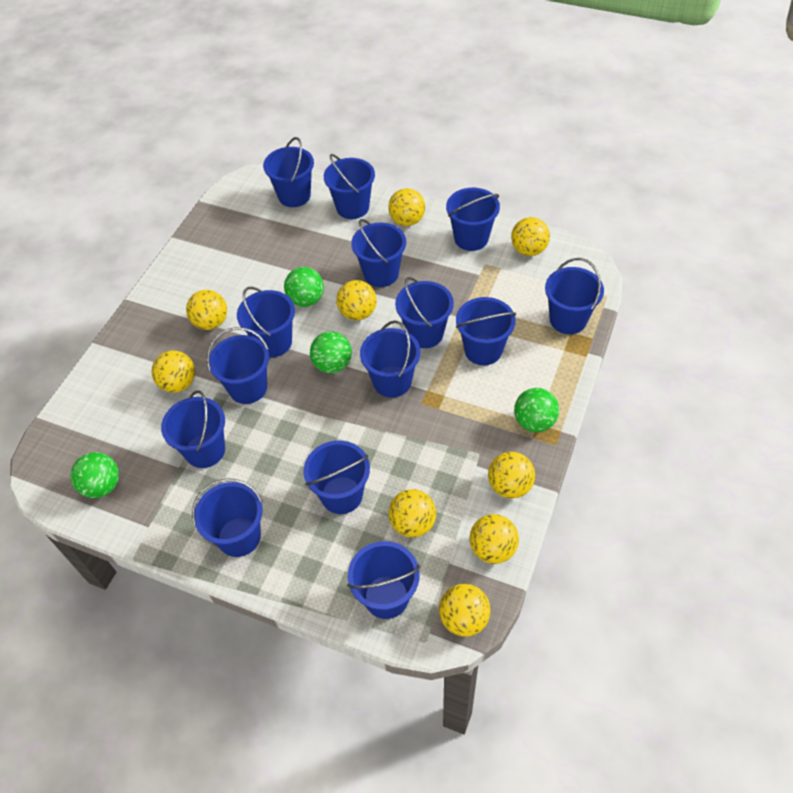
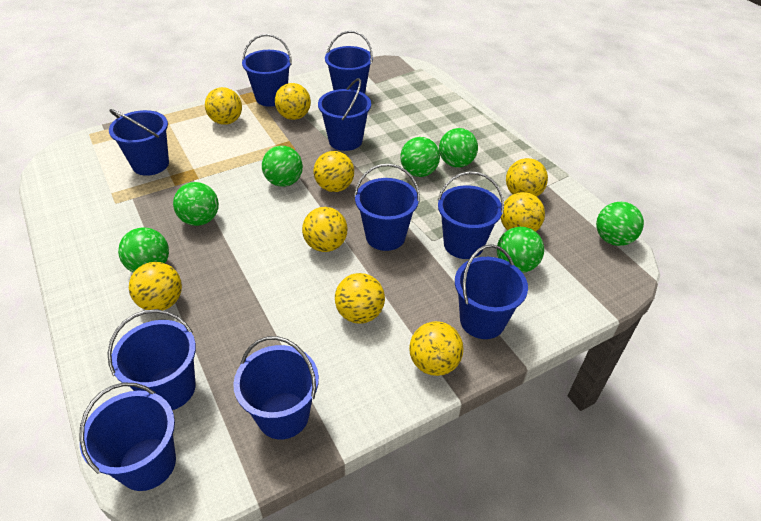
blue bucket: [161,390,225,468] [192,478,263,557] [207,327,269,404] [237,287,295,357] [263,137,314,207] [303,441,370,514] [324,154,375,219] [347,541,420,619] [351,219,406,287] [360,321,420,398] [395,277,454,348] [446,188,500,251] [456,297,516,365] [545,258,604,334] = 14 -> [79,383,176,491] [107,309,196,410] [109,109,169,176] [233,336,319,439] [242,34,292,107] [318,78,371,151] [325,31,373,94] [354,164,420,251] [438,171,504,259] [455,244,528,339] = 10
green ball: [71,452,119,498] [284,267,324,307] [310,331,352,373] [514,388,559,432] = 4 -> [118,227,169,273] [173,182,219,226] [262,146,303,187] [400,137,440,177] [439,128,478,168] [497,227,544,273] [596,202,644,246] = 7

